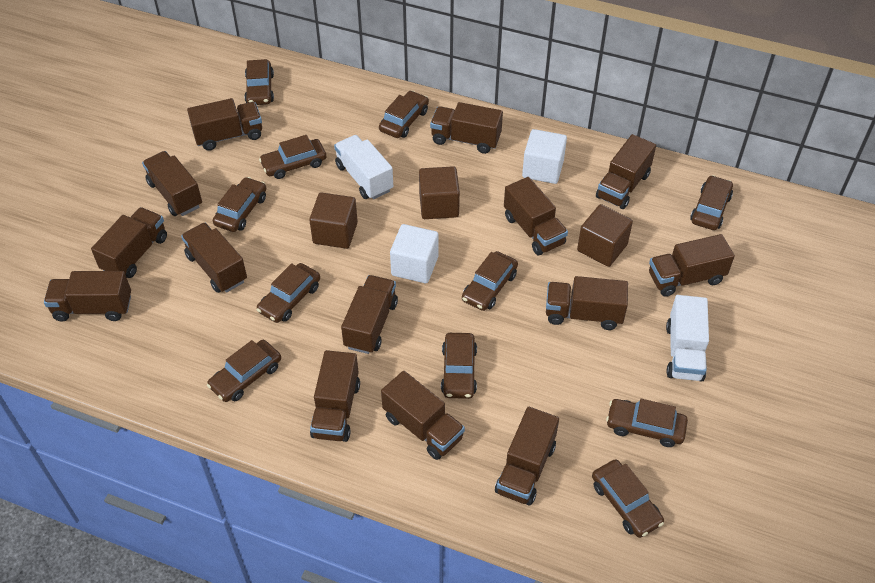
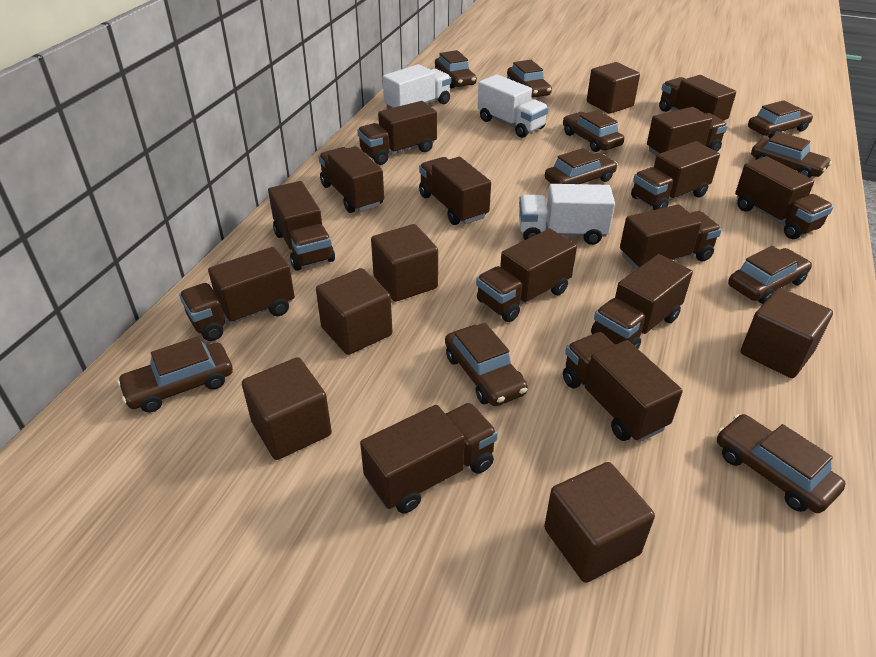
brown car: [207,340,281,402] [213,177,266,232] [244,59,274,105] [257,263,320,323] [259,135,326,179] [379,91,429,138] [441,333,477,399] [462,251,518,311] [592,459,664,538] [606,399,688,447] [690,175,733,230] = 11 -> [117,336,233,413] [435,50,477,88] [445,323,528,406] [507,60,552,98] [545,148,617,184] [563,110,624,152] [717,414,846,513] [728,246,812,304] [748,100,813,139] [751,131,832,178] = 10
brown cube: [309,192,358,249] [419,166,460,219] [577,204,633,267] = 3 -> [242,357,332,460] [316,268,393,355] [371,224,438,302] [544,462,655,583] [587,62,640,113] [741,288,833,378] = 6
white cube: [390,224,438,283] [522,129,567,184] = 2 -> none = 0
white truck: [334,135,393,199] [666,295,709,382] = 2 -> [383,64,451,109] [477,74,549,138] [519,184,615,245] = 3

